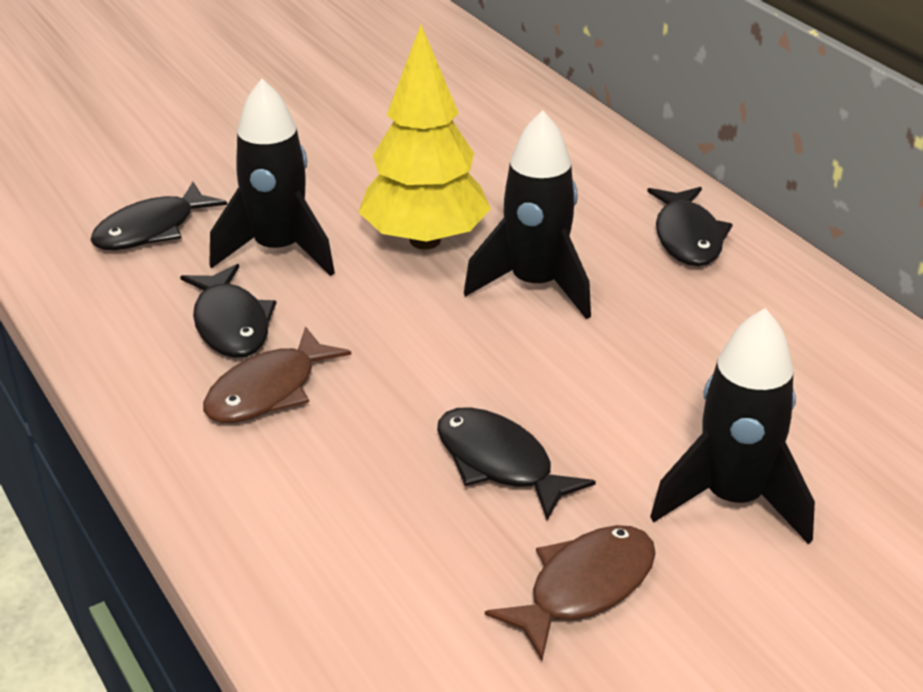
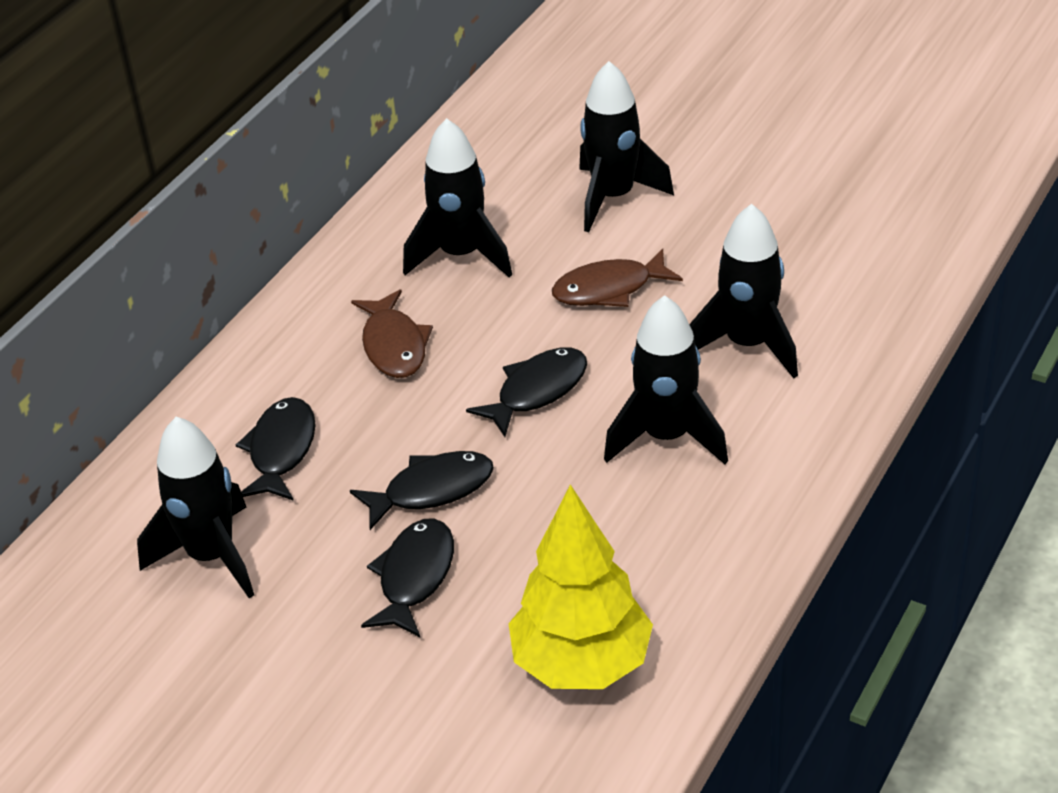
black rocket: [209,79,335,276] [464,110,591,319] [650,308,815,544] = 3 -> [137,417,254,598] [403,118,512,278] [579,61,674,232] [604,295,728,464] [689,204,798,378] = 5

